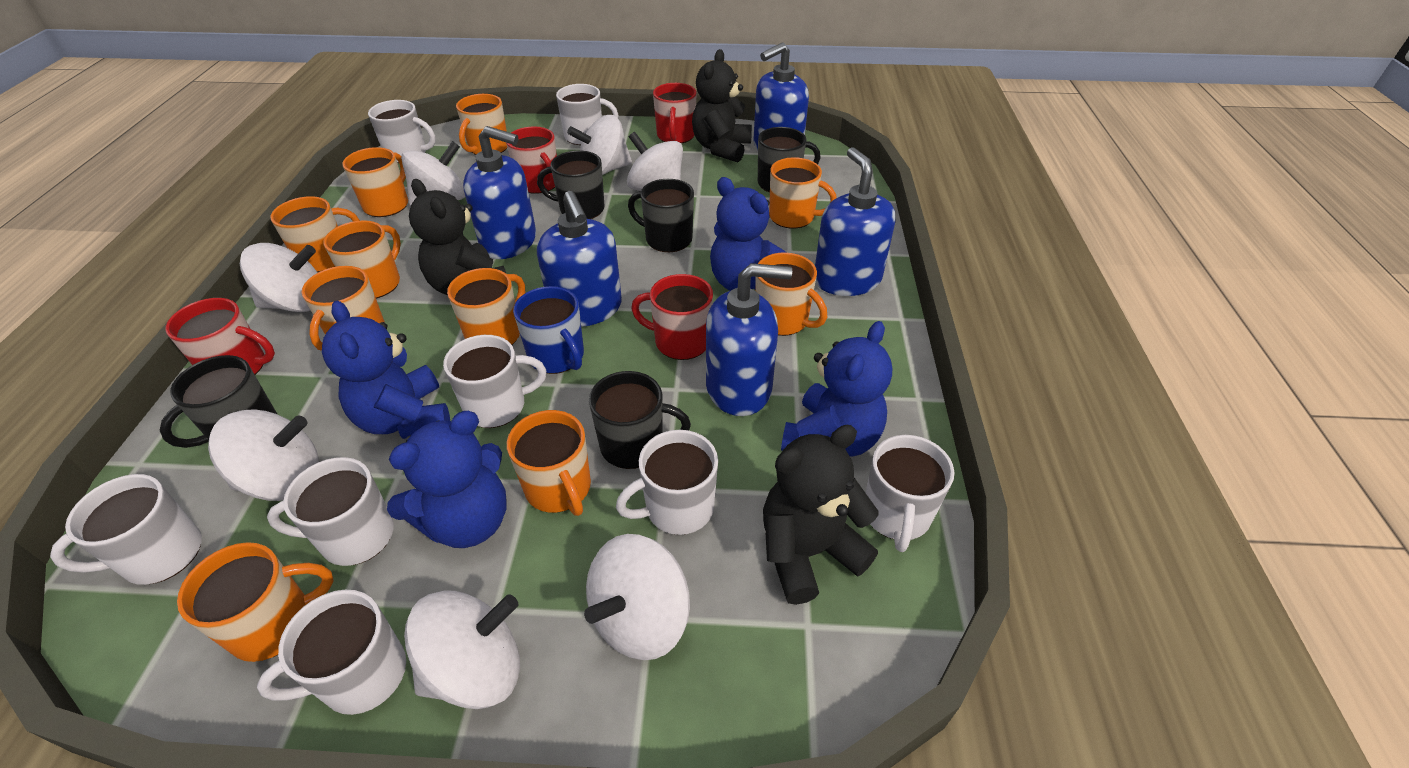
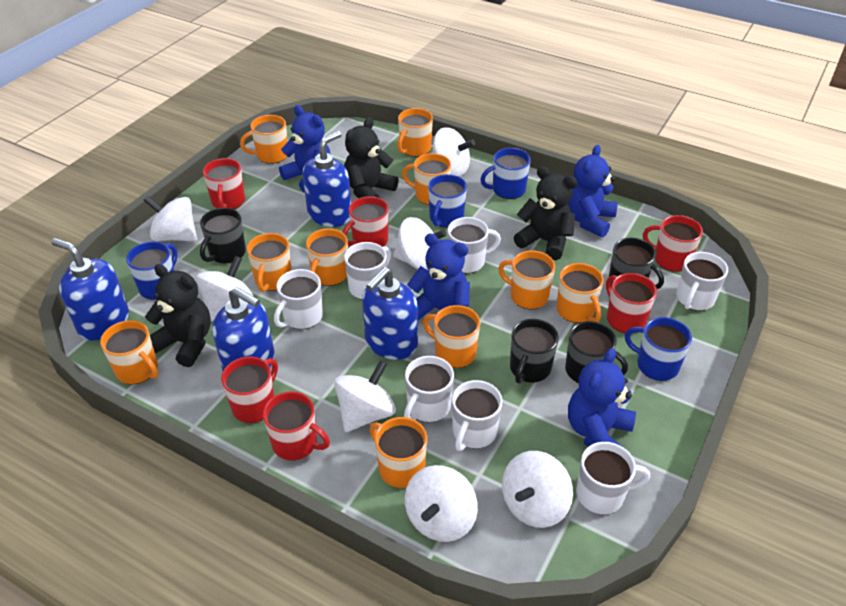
black mug: [159,355,277,448] [537,150,605,219] [589,371,691,469] [628,179,694,252] [758,127,821,192] = 5 -> [200,208,246,264] [510,319,559,384] [565,321,628,383] [609,238,664,289] = 4
blue mug: [513,286,584,374] = 1 -> [126,241,178,300] [428,174,467,228] [480,148,531,199] [625,317,692,381] = 4
blue soap dispenser: [463,126,536,259] [537,191,622,327] [706,263,792,416] [753,42,809,150] [815,147,896,296] = 5 -> [51,238,129,341] [212,287,275,371] [302,131,351,227] [362,267,418,360] = 4
red mug: [165,298,275,375] [506,126,557,194] [631,274,713,360] [653,83,697,143] = 4 -> [203,158,245,209] [221,357,278,423] [263,391,330,460] [342,196,389,247] [606,273,657,333] [643,215,703,272] = 6
white mug: [50,474,202,585] [257,590,406,715] [267,457,394,566] [368,100,436,163] [443,335,546,428] [556,84,618,145] [616,430,718,535] [866,435,955,552] = 8 -> [274,269,323,329] [344,242,391,300] [404,356,454,422] [448,217,501,273] [452,380,503,451] [576,442,650,514] [676,252,728,311] = 7

